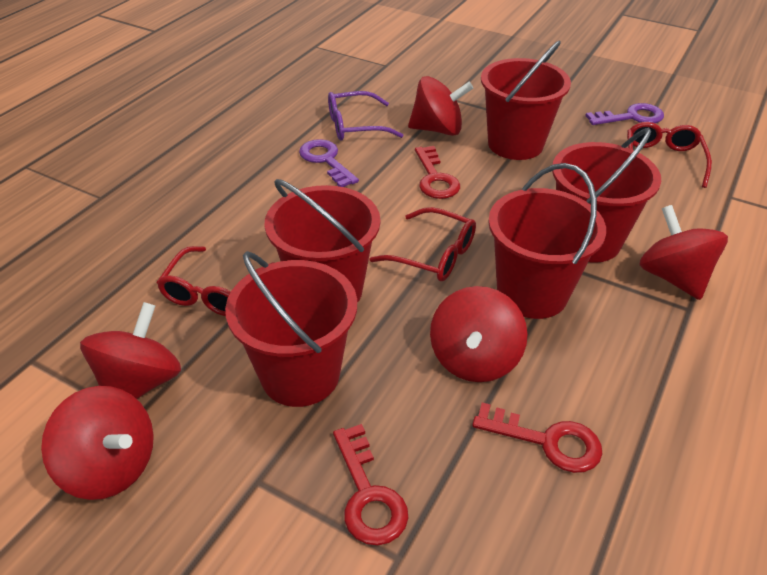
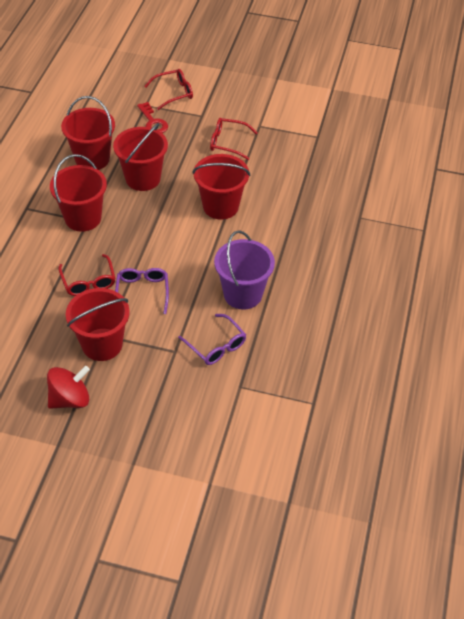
purple bucket: none = 0 -> [214,230,275,310] = 1
purple glasses: [328,91,403,141] = 1 -> [115,268,169,314] [178,314,246,365] = 2
purple key: [299,139,359,187] [585,103,664,125] = 2 -> none = 0
red key: [333,424,408,545] [415,146,460,199] [472,402,602,473] = 3 -> [137,102,168,133] = 1
red spinning top: [41,386,154,500] [80,302,181,399] [408,76,474,136] [430,286,528,382] [639,205,728,300] = 5 -> [47,366,90,409] = 1

